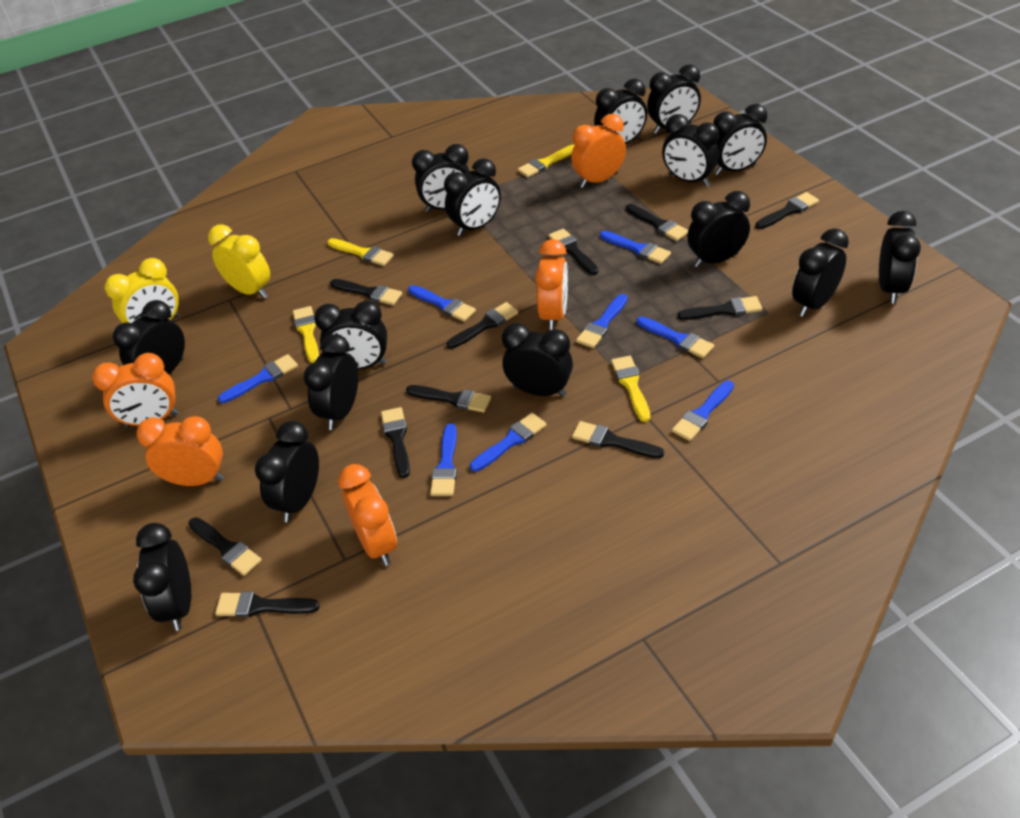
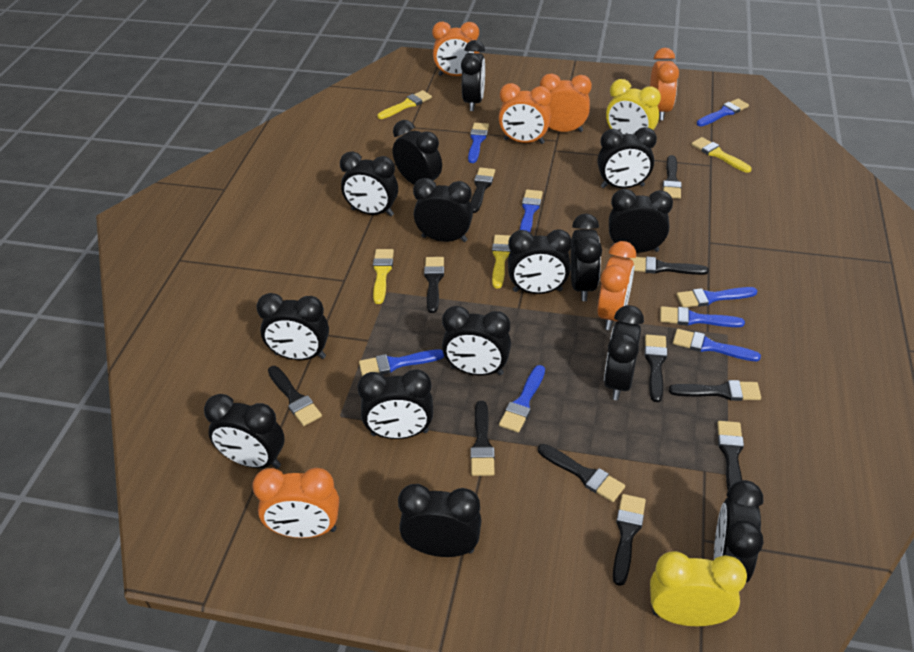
orange clock: [92,353,179,428] [137,416,224,486] [338,464,397,566] [535,239,568,330] [571,114,626,188] = 5 -> [252,468,339,538] [432,21,480,76] [499,83,551,144] [540,73,592,132] [597,241,636,330] [650,48,679,120] = 6

